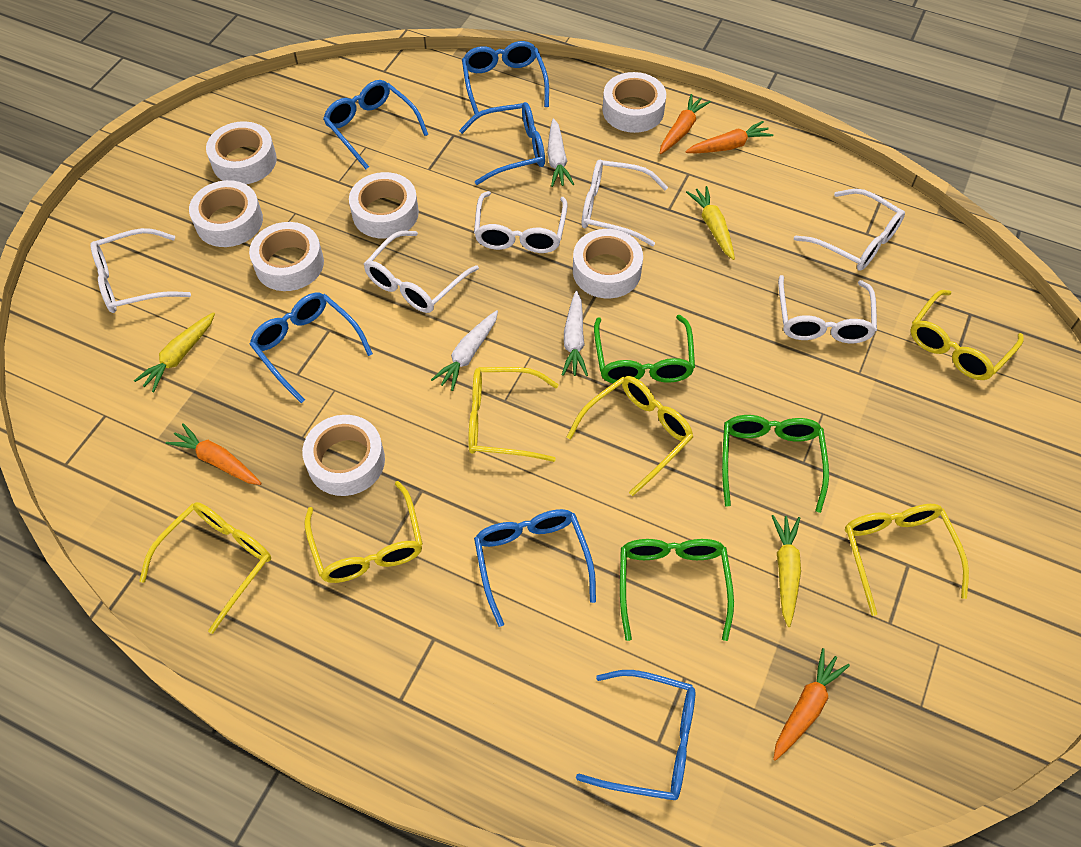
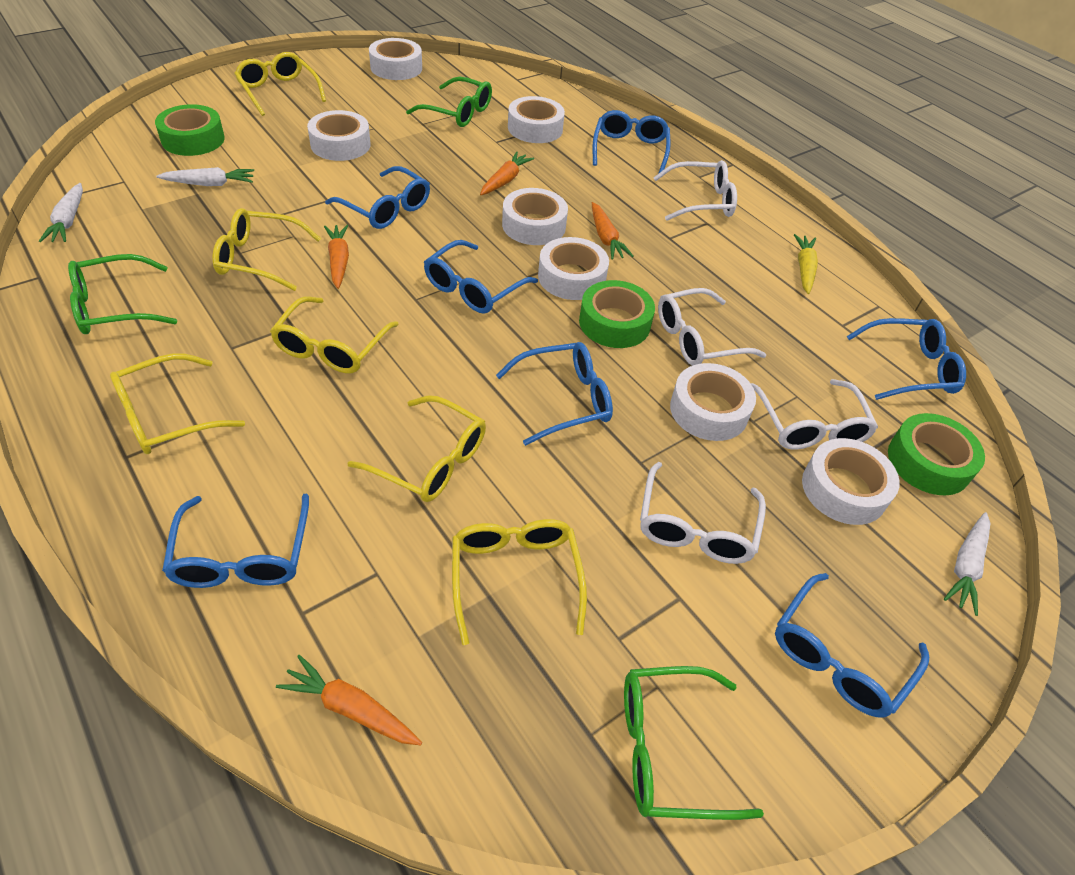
blue glasses: [249,293,373,403] [323,80,429,169] [459,102,545,185] [462,41,549,114] [474,509,596,627] [576,670,695,800] = 6 -> [162,494,309,588] [325,166,430,229] [424,240,538,314] [496,342,613,446] [593,110,671,174] [775,573,929,718] [847,318,966,400] = 7
green tape: none = 0 -> [155,104,225,156] [579,280,655,348] [888,413,985,495] = 3
white glasses: [90,228,191,313] [364,231,479,313] [474,191,568,253] [582,160,668,246] [778,275,877,343] [794,189,905,271] = 6 -> [640,462,766,564] [653,160,737,221] [658,288,766,366] [751,379,878,450] = 4
yellow carrot: [134,312,215,392] [686,186,735,260] [772,515,801,627] = 3 -> [794,234,818,294] = 1

